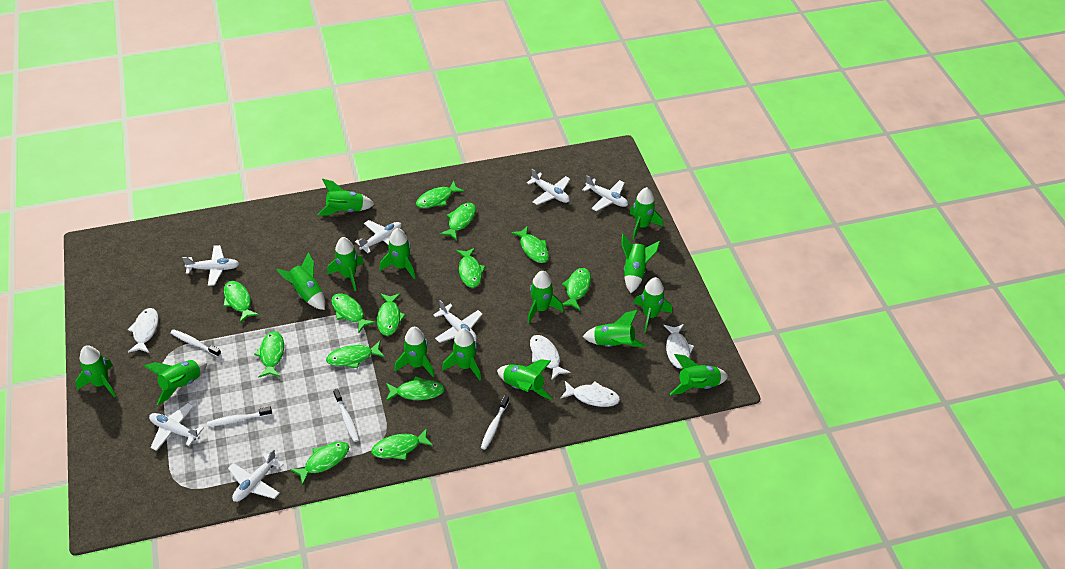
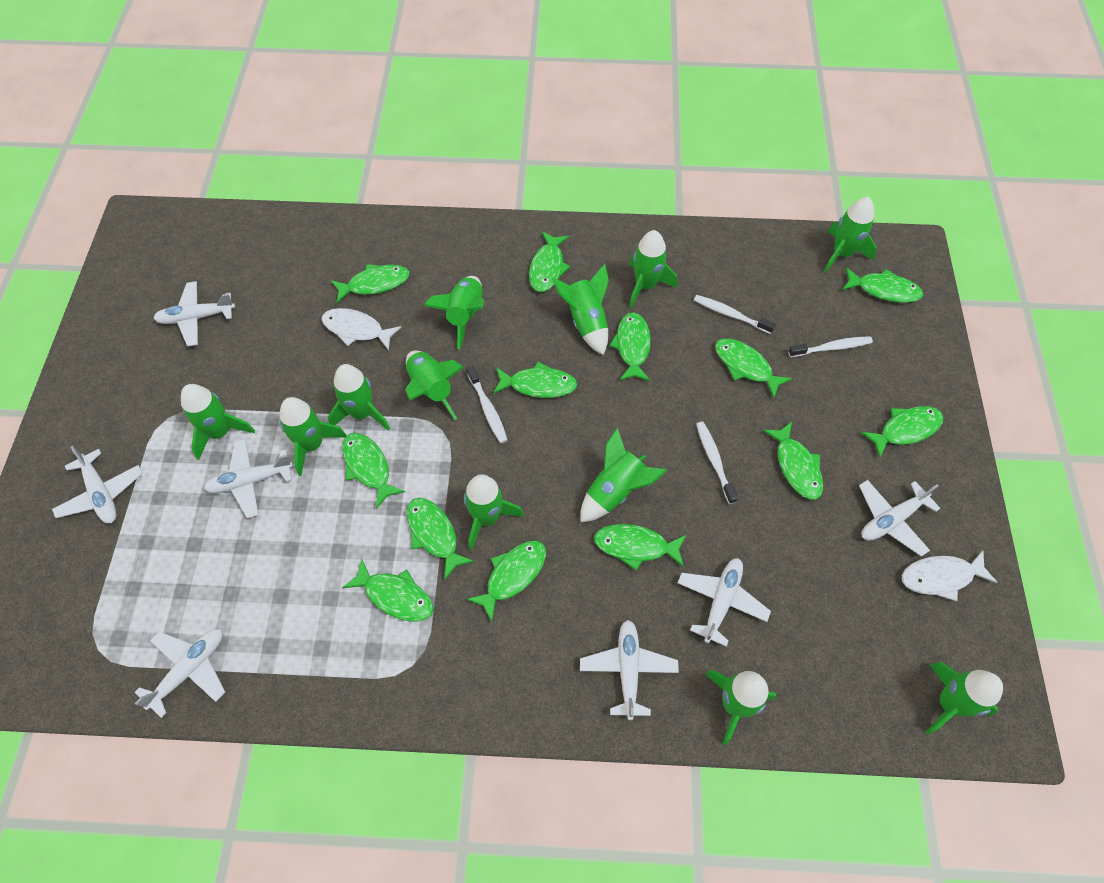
green rocket: [75,345,116,398] [144,360,207,405] [276,252,325,310] [318,179,375,215] [327,237,364,291] [379,228,416,279] [395,327,435,378] [442,328,481,381] [497,359,552,400] [527,271,563,323] [582,310,645,347] [621,234,660,293] [629,187,663,240] [634,277,672,332] [670,354,728,395] = 15 -> [181,384,255,460] [279,397,347,476] [328,364,390,431] [406,350,464,420] [424,276,484,349] [464,474,524,550] [552,264,609,355] [581,428,667,522] [629,230,677,308] [705,670,776,745] [824,197,877,272] [925,662,1003,735] = 12
white fish: [128,308,159,353] [530,335,570,381] [560,381,620,407] [663,324,694,369] = 4 -> [321,308,401,350] [902,551,997,601] = 2

